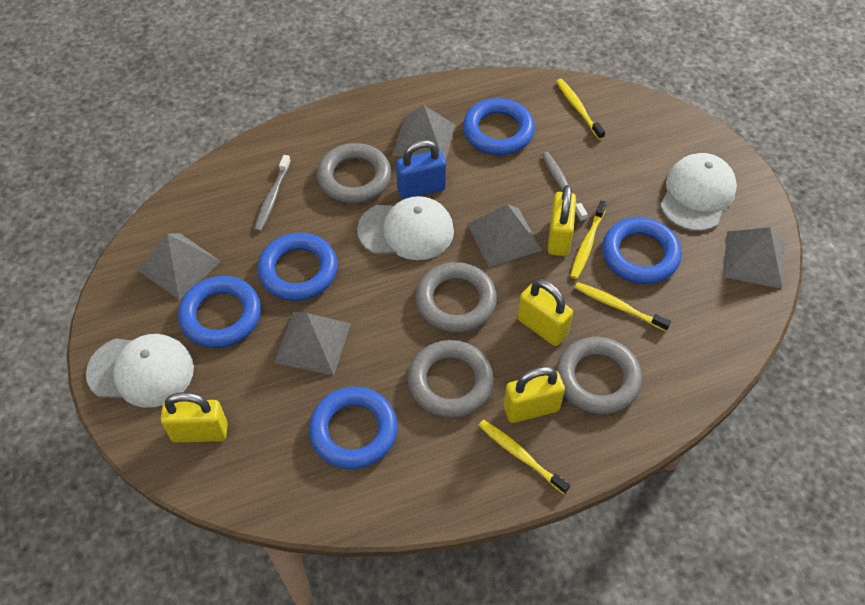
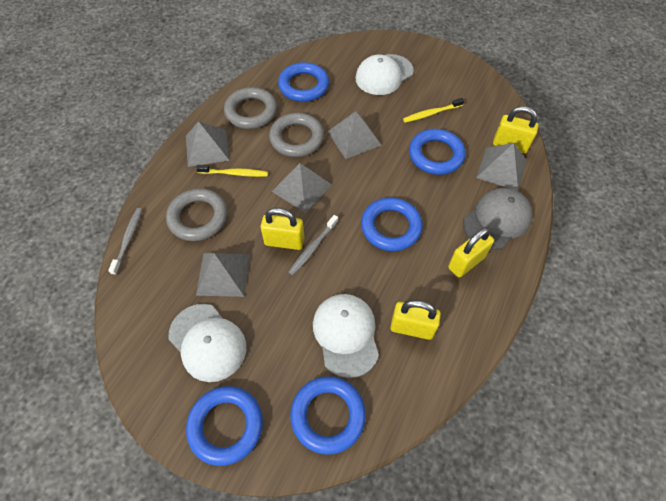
blue padlock: [396,140,446,199] = 1 -> none = 0
grey cap: none = 0 -> [463,188,533,250] = 1
grey ring: [317,143,391,204] [408,340,494,418] [415,262,497,333] [556,337,642,415] = 4 -> [166,188,227,241] [224,87,277,129] [269,113,324,157] = 3
yellow toothbrush: [478,420,570,494] [556,79,605,140] [570,200,607,279] [575,282,671,331] = 4 -> [196,165,268,177] [403,98,464,123] = 2

